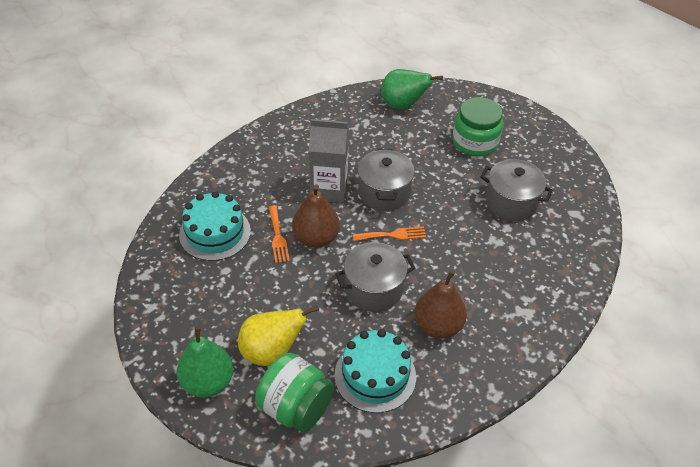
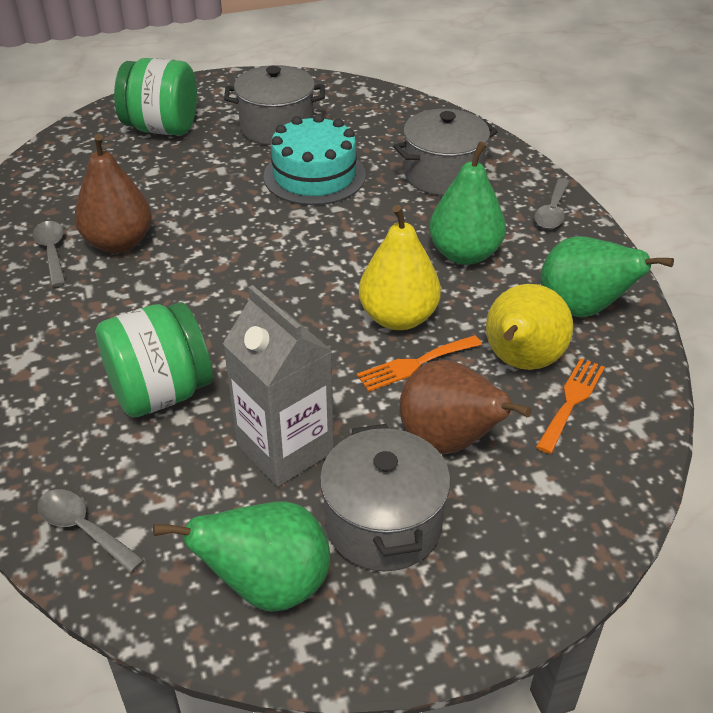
green pear: [177,326,233,398] [381,69,443,110] = 2 -> [153,501,330,612] [429,141,506,265] [541,236,674,317] = 3
grey spoon: none = 0 -> [33,221,66,287] [37,489,144,573] [534,178,570,229] = 3
turquoise cake: [179,191,251,261] [334,329,416,413] = 2 -> [264,114,366,205] = 1
yellow pear: [238,305,319,366] = 1 -> [359,205,441,330] [486,284,573,370] = 2

